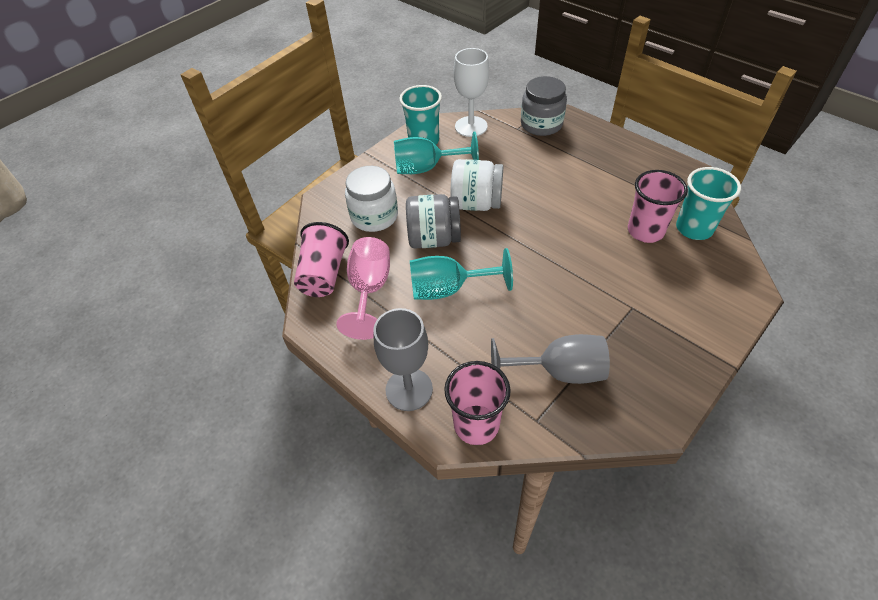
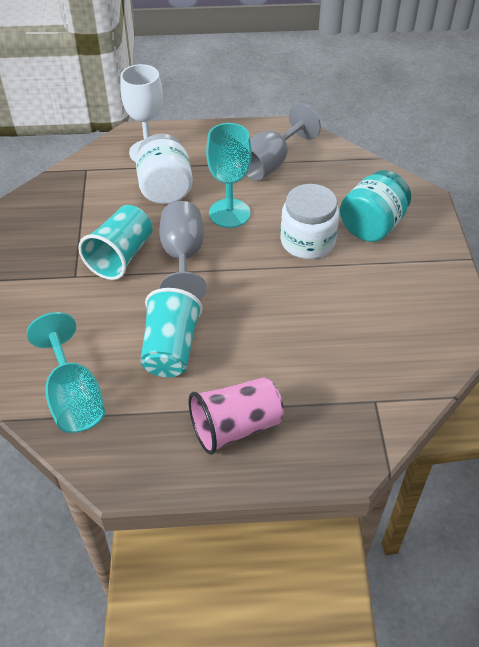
grey jar: [406,194,461,249] [521,76,567,136] = 2 -> none = 0
pink cup: [294,222,349,297] [444,361,511,445] [628,170,688,243] = 3 -> [189,377,284,455] = 1
pink goblet: [336,237,390,340] = 1 -> none = 0
turquoise jar: none = 0 -> [340,170,411,242] = 1

